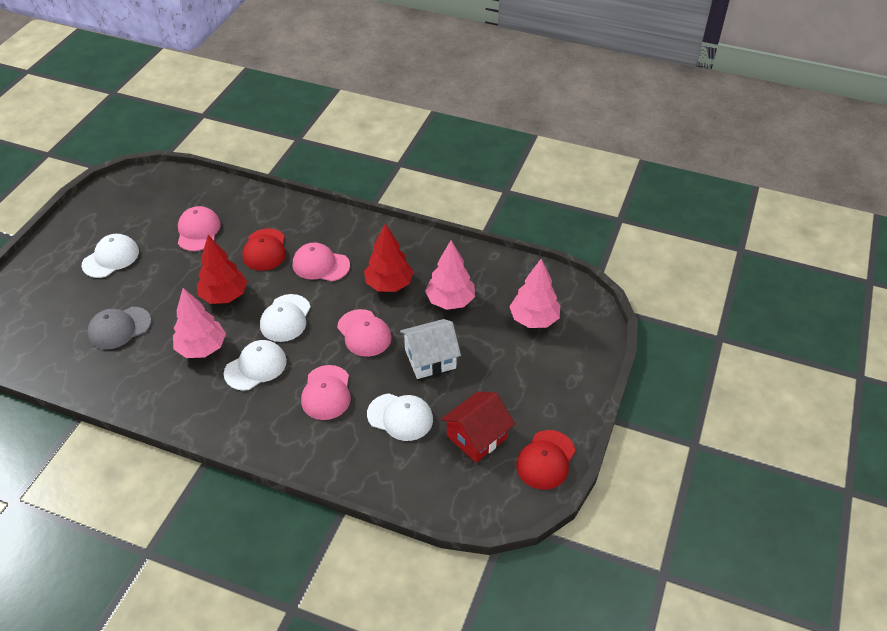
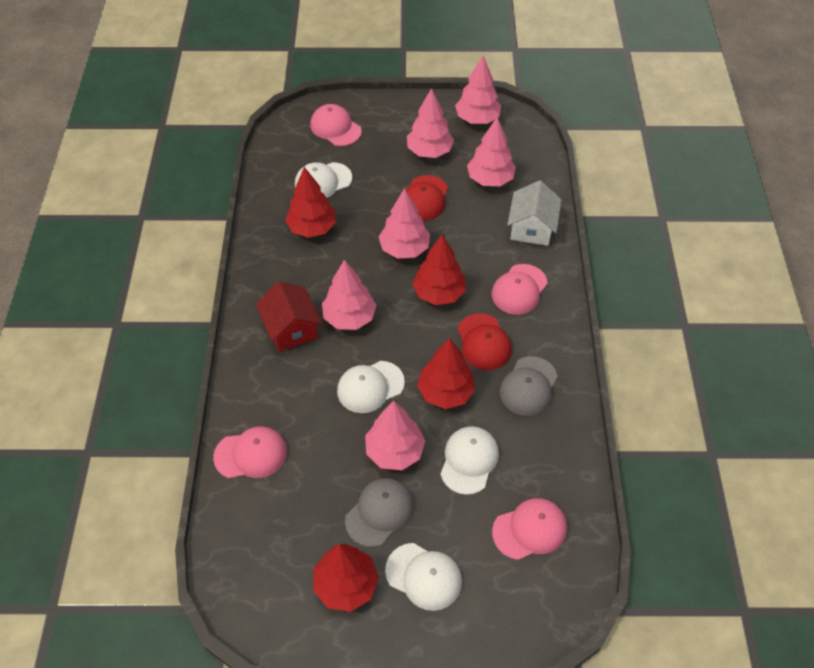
grey cap: [87,307,151,349] = 1 -> [345,478,414,547] [500,356,558,416] = 2
pink tree: [173,288,226,358] [425,240,475,310] [509,259,560,328] = 3 -> [322,260,376,330] [365,401,425,470] [379,188,430,259] [407,88,454,158] [455,56,501,124] [467,117,516,186] = 6
red tree: [197,235,247,304] [364,223,414,292] = 2 -> [285,167,336,238] [313,543,379,612] [412,234,466,305] [417,338,475,409] = 4

